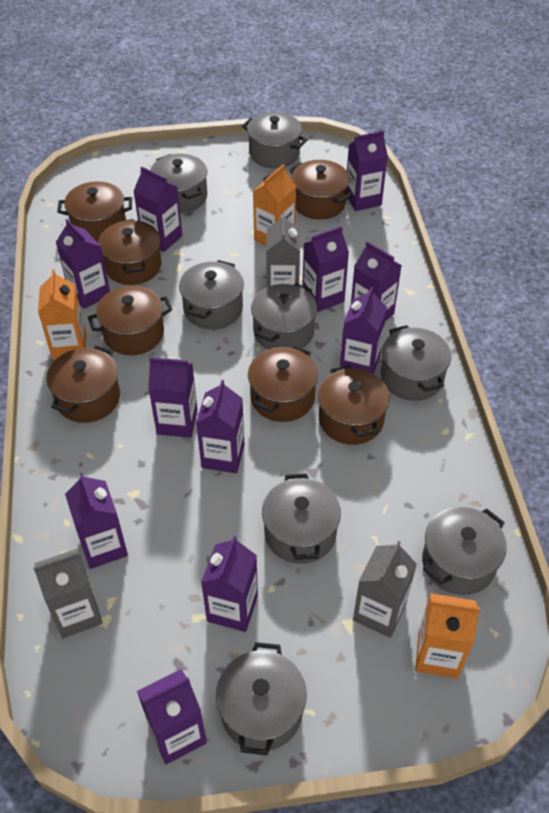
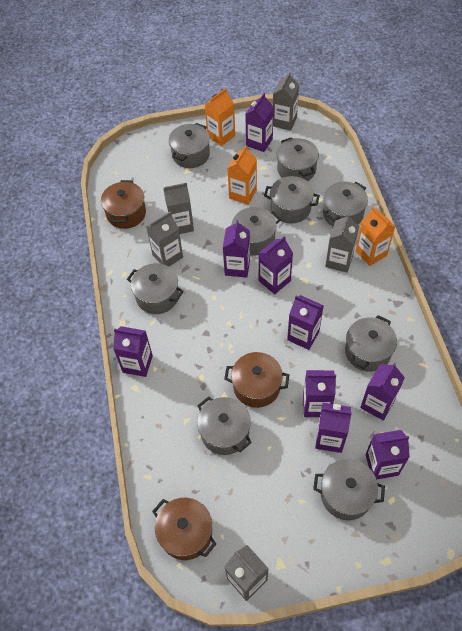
brown pot: [47,345,120,423] [57,181,132,243] [88,285,172,355] [98,219,161,285] [248,345,318,422] [289,160,352,220] [318,365,390,445] = 7 -> [101,180,146,229] [152,498,216,560] [224,352,289,408] = 3
grey carton: [33,548,102,638] [266,212,300,287] [353,541,417,638] = 3 -> [146,212,183,266] [163,183,194,234] [224,545,269,601] [273,72,299,131] [325,213,359,273] = 5
grey pot: [150,154,207,213] [179,260,244,330] [216,642,306,755] [242,112,308,168] [251,283,317,350] [262,473,341,564] [381,325,451,401] [422,507,507,595] = 8 -> [127,263,184,314] [169,123,210,168] [197,396,252,455] [232,207,281,256] [264,176,320,223] [277,137,319,181] [313,459,385,520] [323,182,368,227] [345,315,397,372] = 9
purple carton: [56,219,110,309] [65,473,128,569] [133,167,183,252] [137,669,207,764] [148,357,197,438] [196,380,244,473] [201,536,258,632] [302,226,349,312] [340,287,387,374] [347,131,388,211] [351,241,402,322] = 11 -> [113,326,153,377] [223,220,250,278] [245,93,274,152] [259,236,293,294] [287,295,324,350] [303,370,336,417] [315,403,352,453] [360,363,405,420] [366,430,410,479] = 9

